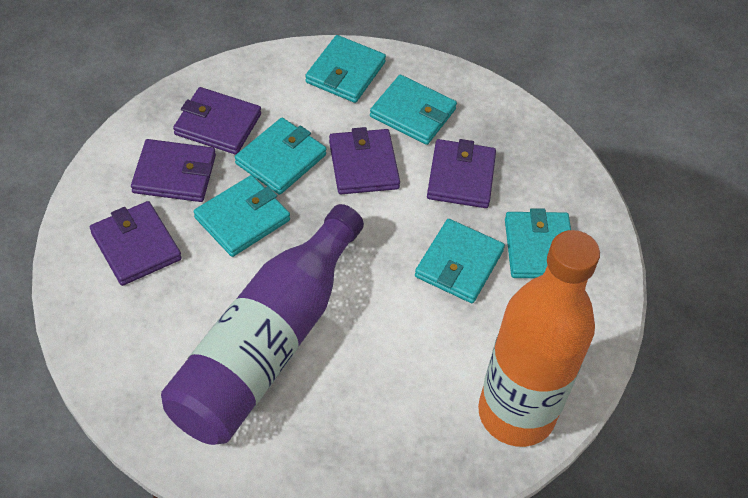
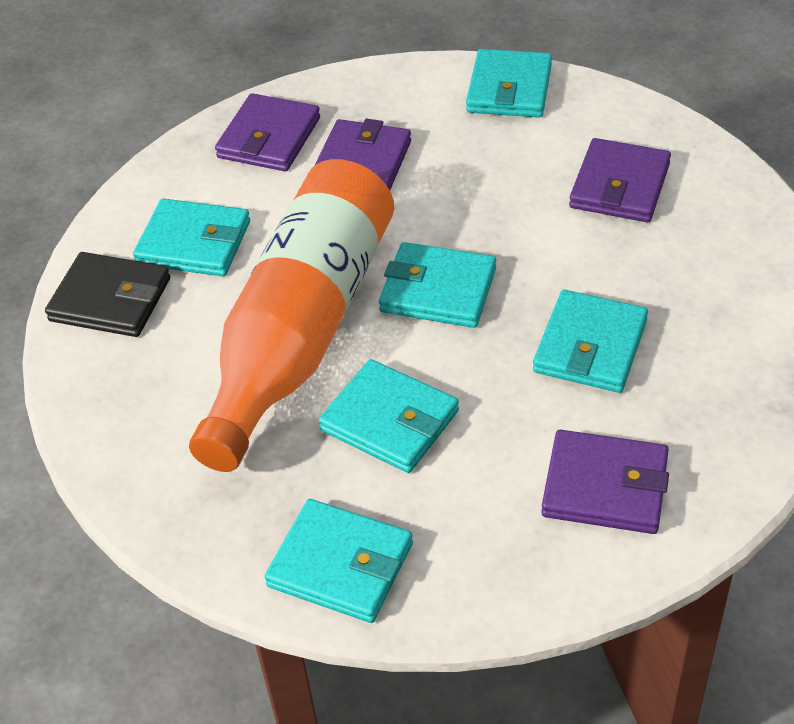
black wallet: none = 0 -> [45,252,170,337] = 1
purple bottle: [161,204,364,445] = 1 -> none = 0
purple wallet: [90,201,182,286] [131,139,216,202] [173,87,261,155] [329,127,400,194] [427,139,496,208] = 5 -> [215,93,320,171] [314,119,411,190] [541,430,669,534] [569,138,671,222] = 4

